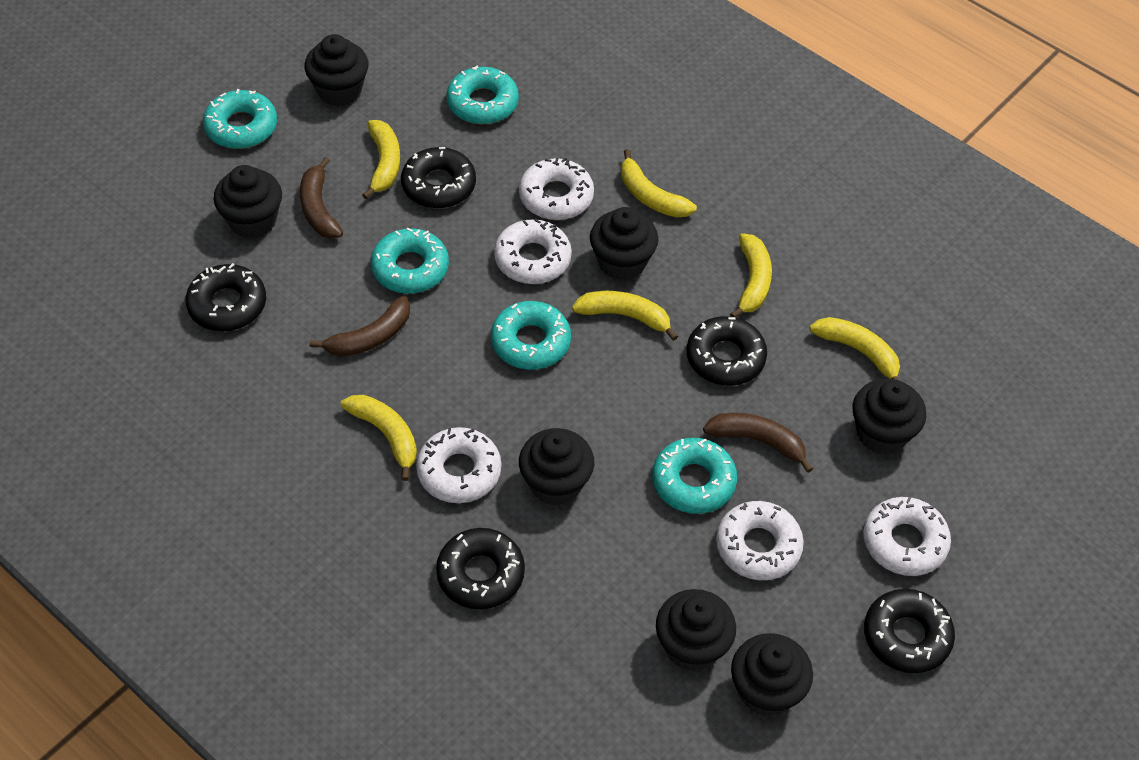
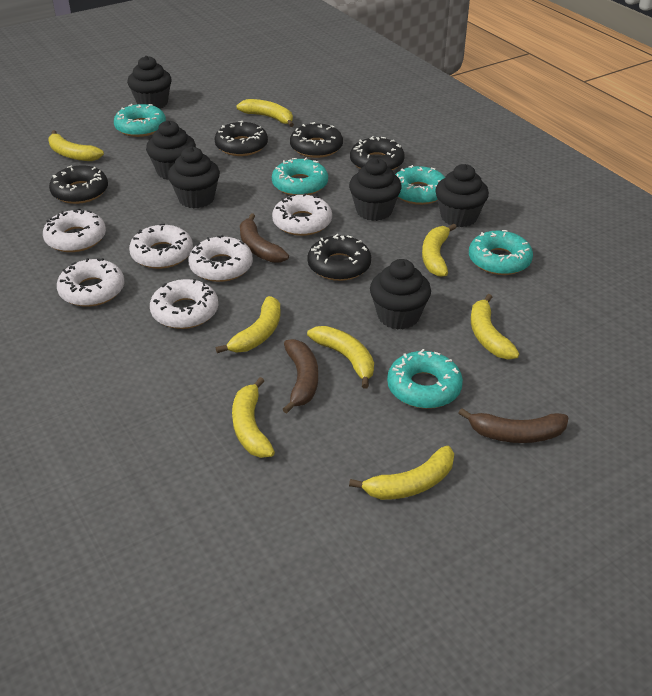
black cupcake: [214,165,282,239] [305,34,369,107] [519,428,594,506] [590,207,659,281] [656,589,736,671] [731,633,813,717] [852,379,926,455] = 7 -> [127,56,172,109] [146,120,196,180] [168,147,220,208] [349,158,402,221] [370,259,431,330] [435,164,489,227] = 6
white donut: [416,427,501,503] [494,219,572,284] [519,158,594,220] [716,501,804,580] [863,497,951,576] = 5 -> [43,208,106,252] [57,258,125,307] [129,223,193,269] [150,279,218,329] [188,235,253,282] [272,193,332,236] = 6
yellow banana: [340,395,417,481] [362,120,400,200] [572,291,678,341] [621,149,697,218] [730,233,772,318] [810,317,900,380] = 6 -> [48,130,104,161] [216,296,280,353] [232,377,275,458] [237,99,294,127] [307,326,374,389] [349,446,454,500] [422,224,457,277] [471,294,520,360] = 8

